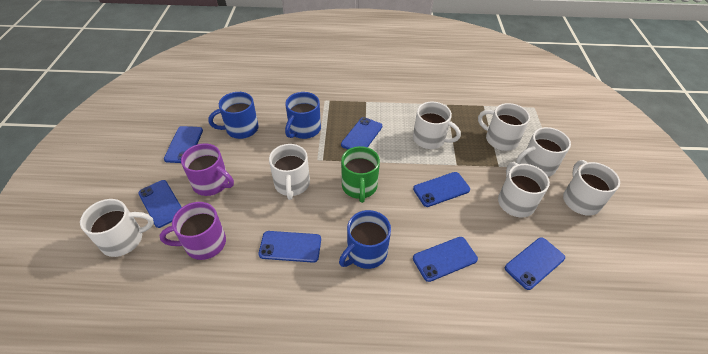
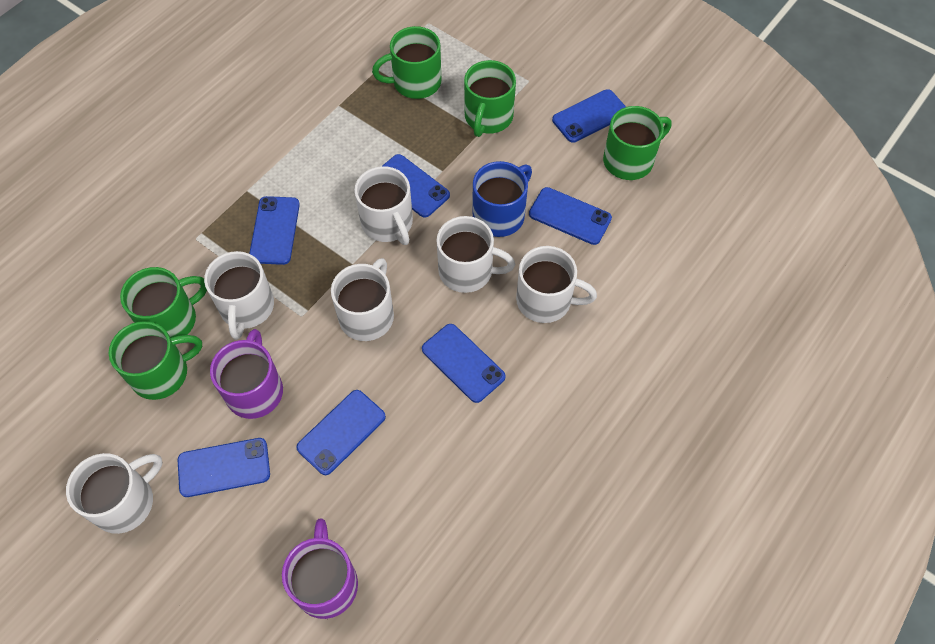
blue mug: [208,92,259,139] [285,92,321,139] [339,210,391,269] = 3 -> [473,161,532,237] = 1
green mug: [341,146,380,203] = 1 -> [109,321,202,400] [120,267,207,338] [372,26,441,99] [464,60,516,137] [603,106,671,180] = 5
white mug: [80,199,154,257] [269,144,310,200] [413,102,461,149] [478,103,530,151] [498,162,550,217] [516,127,571,177] [563,160,620,216] = 7 -> [66,453,162,534] [204,251,274,340] [331,258,394,341] [354,166,413,245] [436,216,515,293] [516,246,597,323] = 6

